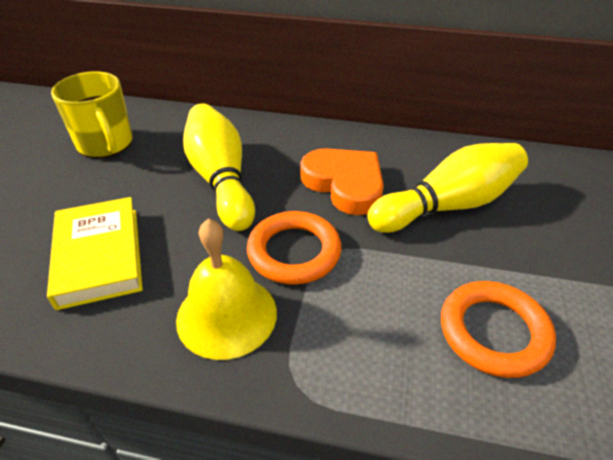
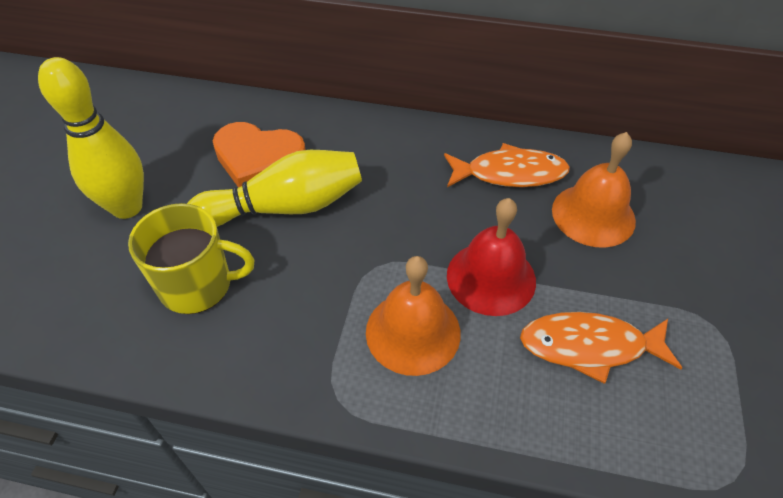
orange bell: none = 0 -> [366,256,461,376] [552,132,636,248] = 2
orange fish: none = 0 -> [444,143,570,187] [520,312,682,384] = 2
orange ring: [247,211,341,285] [441,281,556,378] = 2 -> none = 0
red bell: none = 0 -> [447,198,536,316] = 1
yellow bell: [176,219,277,360] = 1 -> none = 0
yellow book: [47,197,143,310] = 1 -> none = 0

